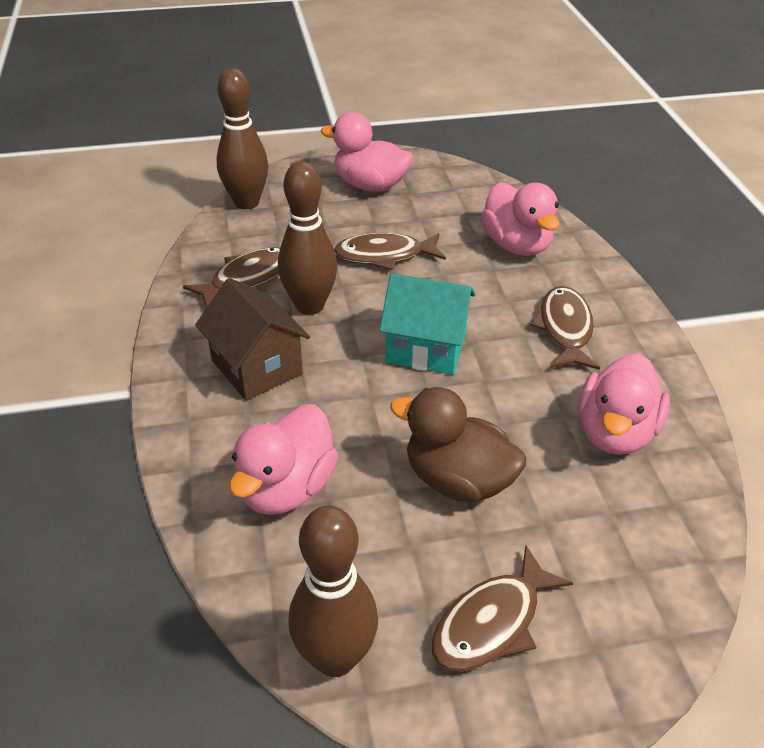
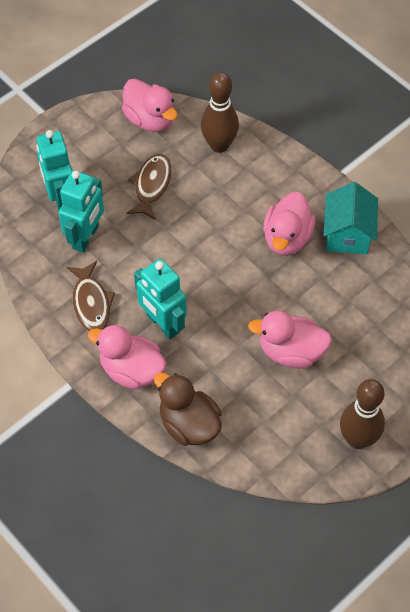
brown bowling pin: [216,68,268,209] [278,161,337,315] [288,506,378,677] = 3 -> [201,72,239,153] [340,379,385,449] = 2
brown fish: [183,247,280,308] [334,233,446,270] [431,545,573,671] [530,286,600,370] = 4 -> [67,261,115,331] [126,154,172,220] = 2
brown house: [195,278,310,400] = 1 -> none = 0
turquoise robot: none = 0 -> [36,130,72,211] [59,170,104,253] [134,259,187,339] = 3

